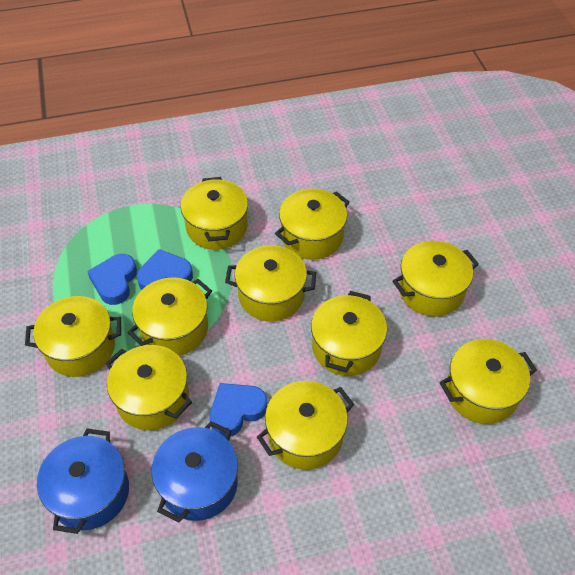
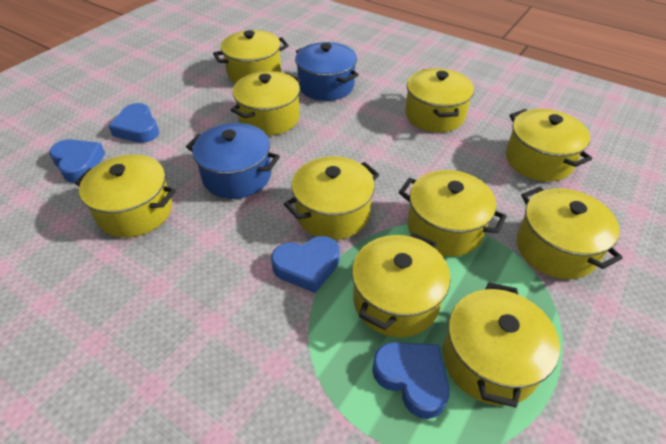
blue heart: [87,254,137,305] [137,249,193,290] [209,383,267,437] = 3 -> [49,139,105,183] [108,103,159,143] [271,236,340,293] [372,342,450,419] = 4

